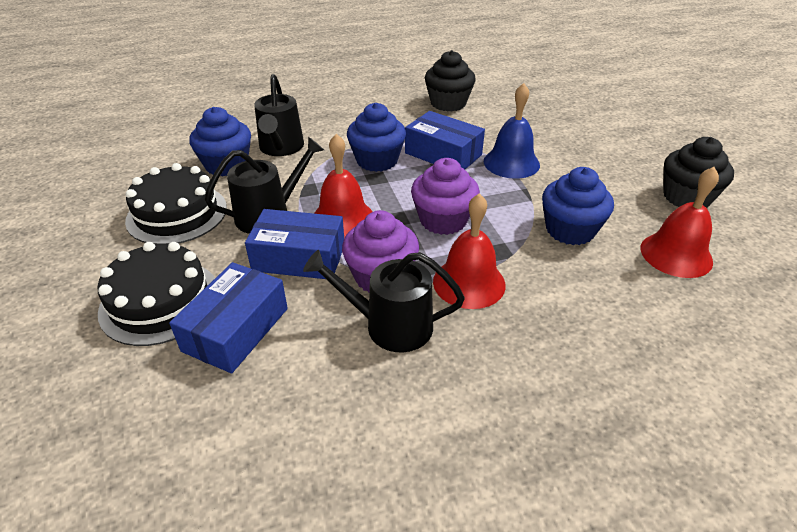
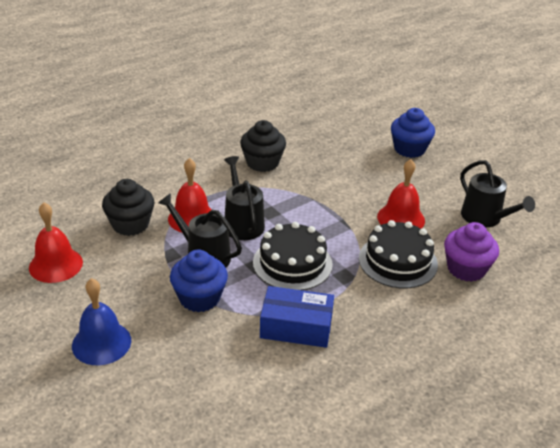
blue box: [169,262,288,373] [245,209,344,279] [405,111,485,170] = 3 -> [260,286,334,348] = 1
blue cupcake: [189,107,251,176] [347,103,406,172] [542,167,614,245] = 3 -> [170,250,228,312] [391,108,435,158] = 2
purple cupcake: [342,210,419,293] [411,158,480,235] = 2 -> [444,222,499,282] = 1

